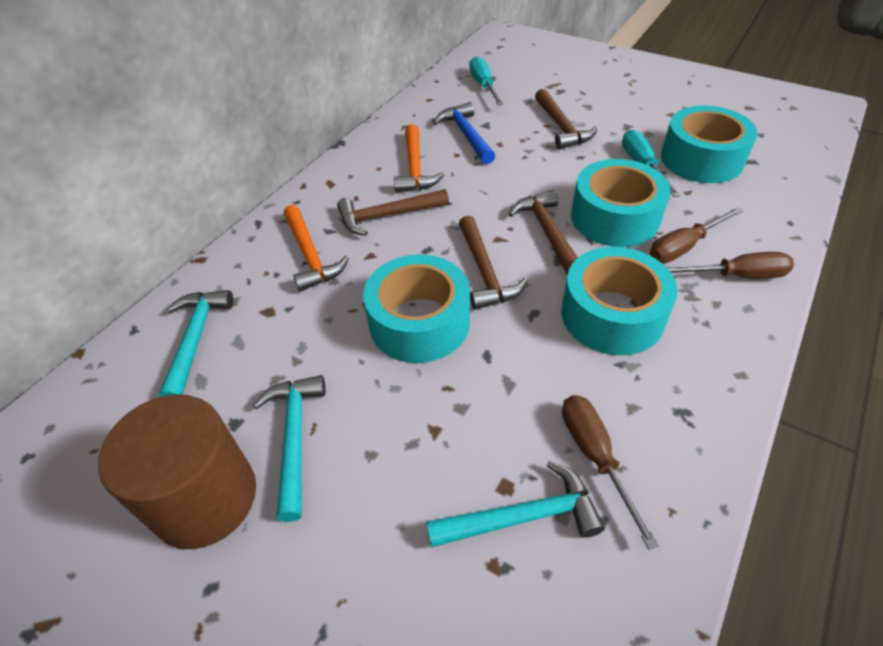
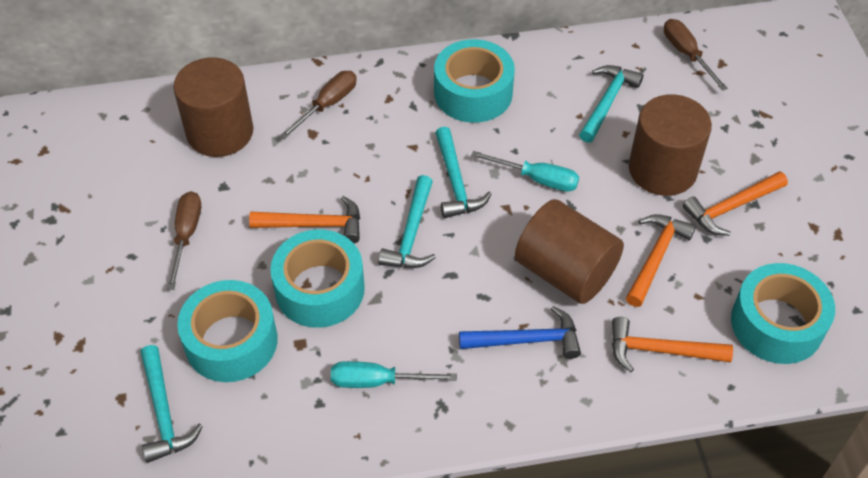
brown cylinder: [98,394,256,549] = 1 -> [173,58,254,157] [515,199,624,304] [629,94,712,196] = 3
brown hammer: [337,189,449,236] [459,216,528,310] [509,190,578,275] [535,89,597,149] = 4 -> none = 0
orange hammer: [284,205,349,292] [394,124,444,193] = 2 -> [249,196,360,243] [612,317,733,372] [626,214,696,307] [682,171,788,236] = 4
turquoise hammer: [159,290,233,397] [253,375,326,522] [426,461,605,548] = 3 -> [140,345,203,463] [378,175,436,268] [435,127,492,218] [579,65,644,143] = 4

